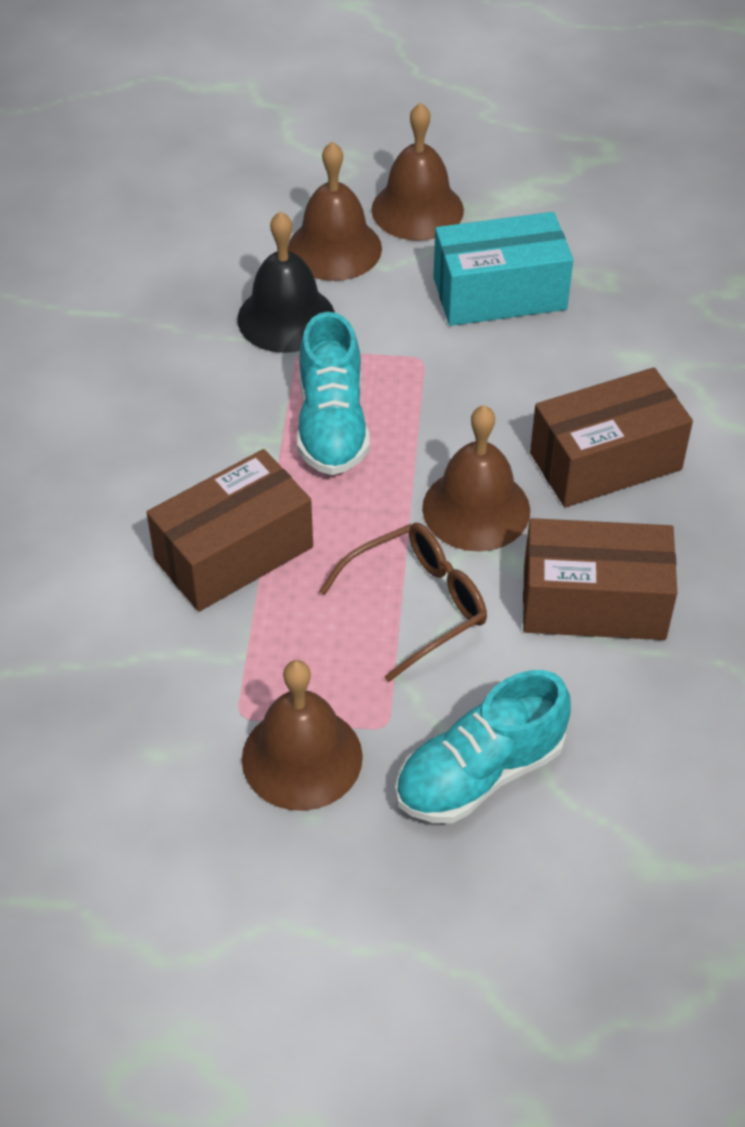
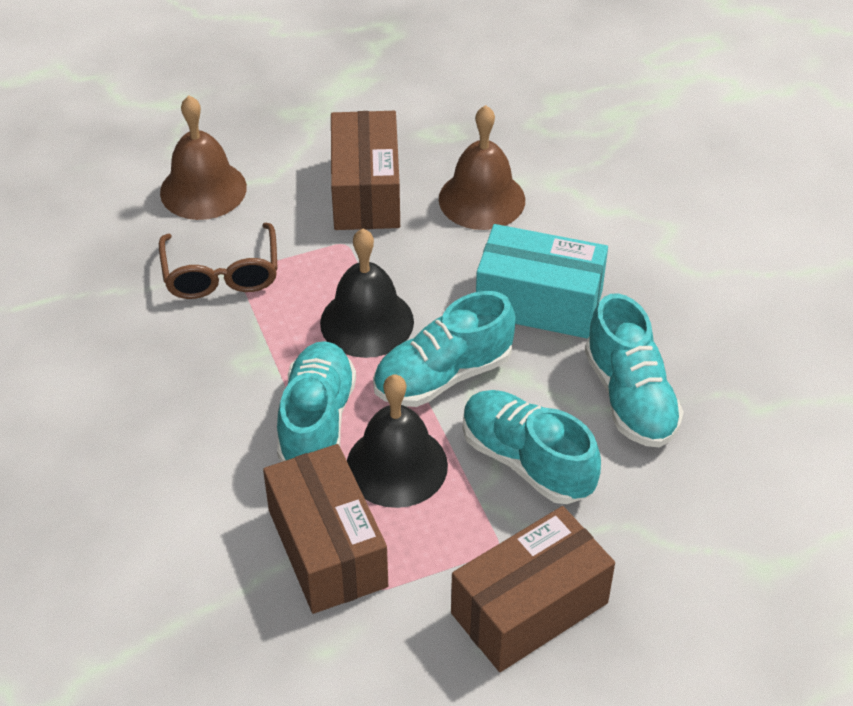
black bell: [237,211,335,353] = 1 -> [320,229,414,358] [347,374,448,508] = 2
brown bell: [242,660,363,811] [288,142,382,281] [371,103,464,241] [422,405,530,552] = 4 -> [160,96,247,220] [439,105,525,230] = 2
turquoise shoe: [297,312,370,475] [395,670,571,823] = 2 -> [277,341,356,462] [373,291,516,407] [463,390,601,504] [585,293,684,447] = 4

